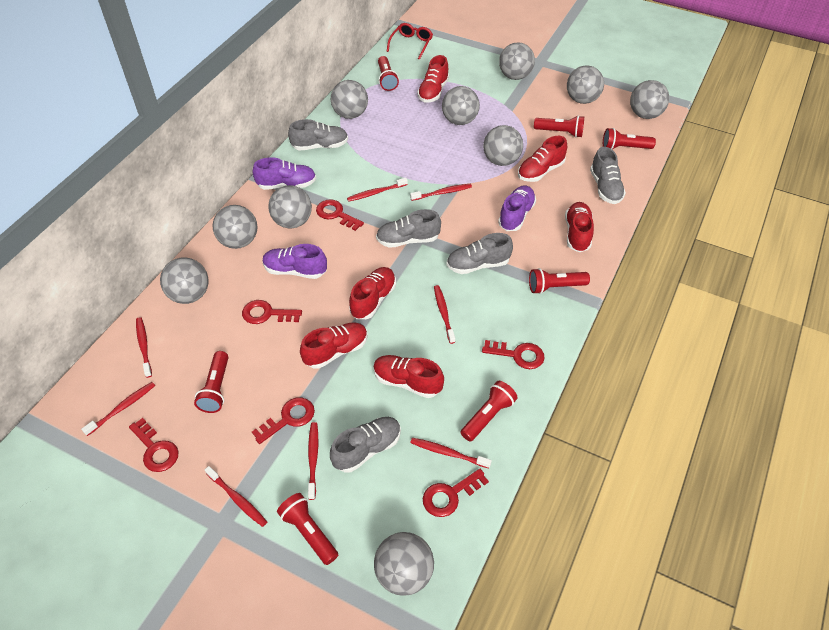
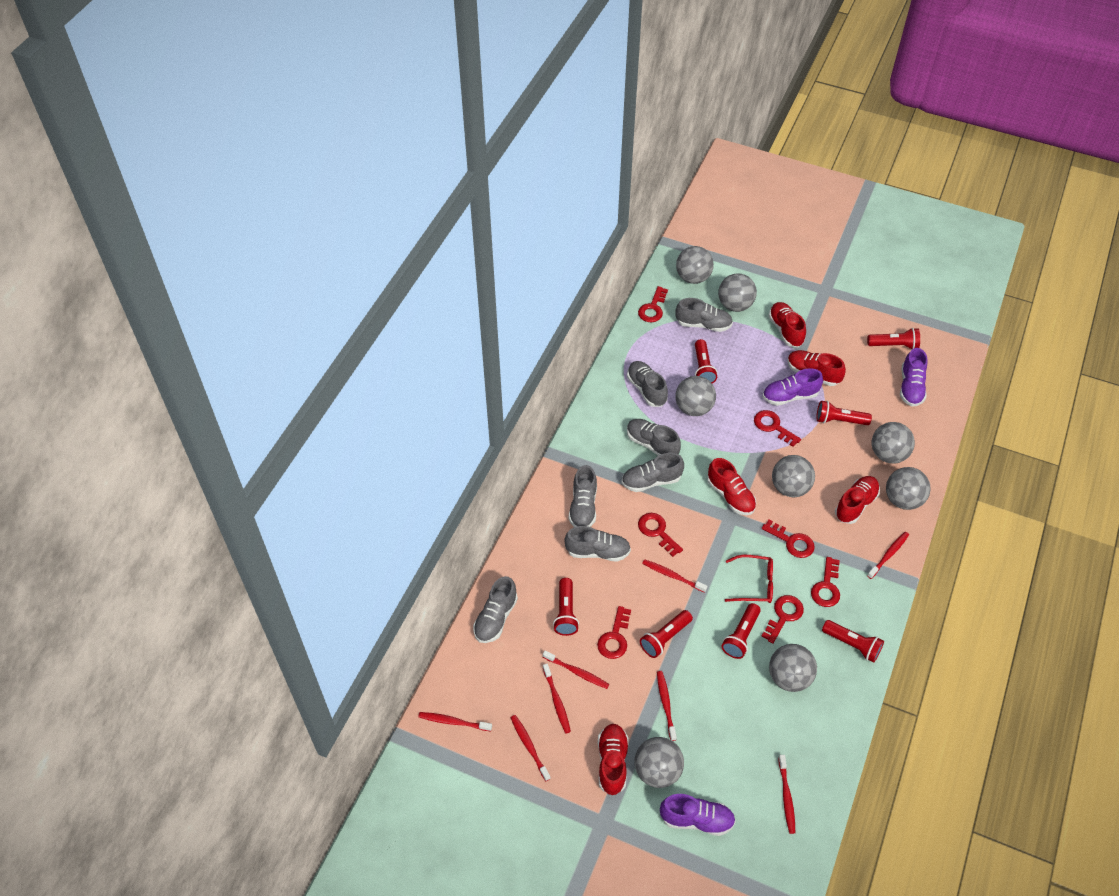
grey ball: [160,257,209,304] [212,205,257,249] [268,185,312,229] [331,80,368,119] [374,532,434,596] [442,86,480,125] [483,125,523,166] [499,42,535,80] [567,65,604,104] [630,80,669,119] = 10 -> [634,737,684,788] [675,376,716,416] [676,246,714,284] [718,273,757,312] [769,644,817,692] [772,455,815,497] [872,422,915,463] [886,467,931,510] = 8
grey shoe: [288,119,348,151] [330,417,401,472] [376,209,441,248] [447,233,513,274] [590,147,626,204] = 5 -> [473,576,518,643] [564,526,631,562] [569,465,597,527] [622,453,684,492] [627,361,668,407] [627,419,681,456] [676,298,733,332] = 7
red key: [129,418,179,472] [242,300,302,324] [252,397,315,444] [316,199,364,231] [423,469,489,517] [482,340,545,369] = 6 -> [597,606,631,659] [638,286,668,322] [638,513,683,557] [754,410,801,447] [762,520,815,558] [762,595,804,644] [811,557,840,607] = 7
red shoe: [300,323,368,369] [349,267,396,319] [373,355,444,398] [417,55,449,102] [518,136,567,182] [565,202,594,252] = 6 -> [598,724,629,795] [707,458,756,515] [769,302,806,347] [788,350,846,386] [835,476,880,524] = 5

